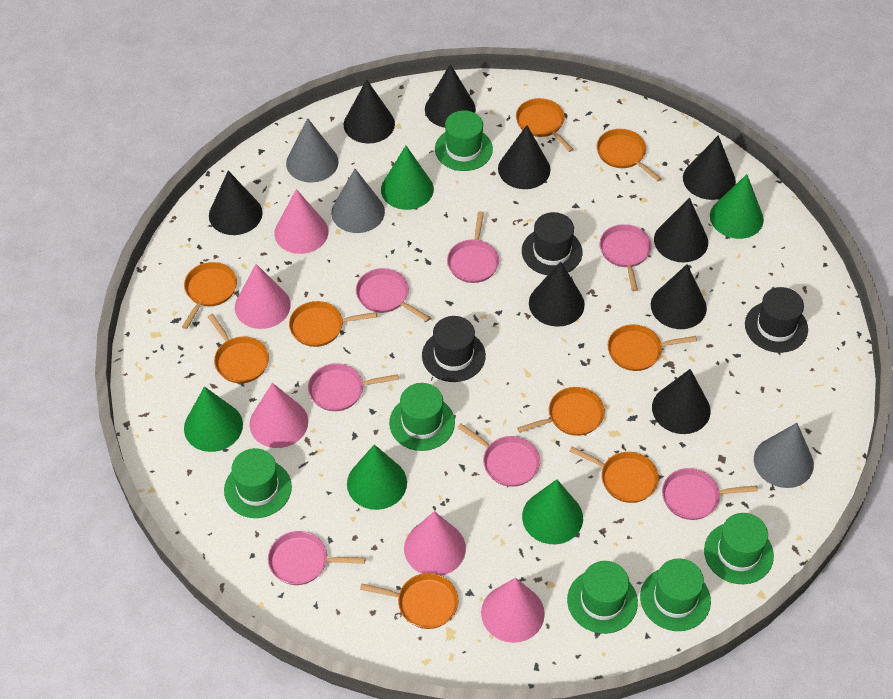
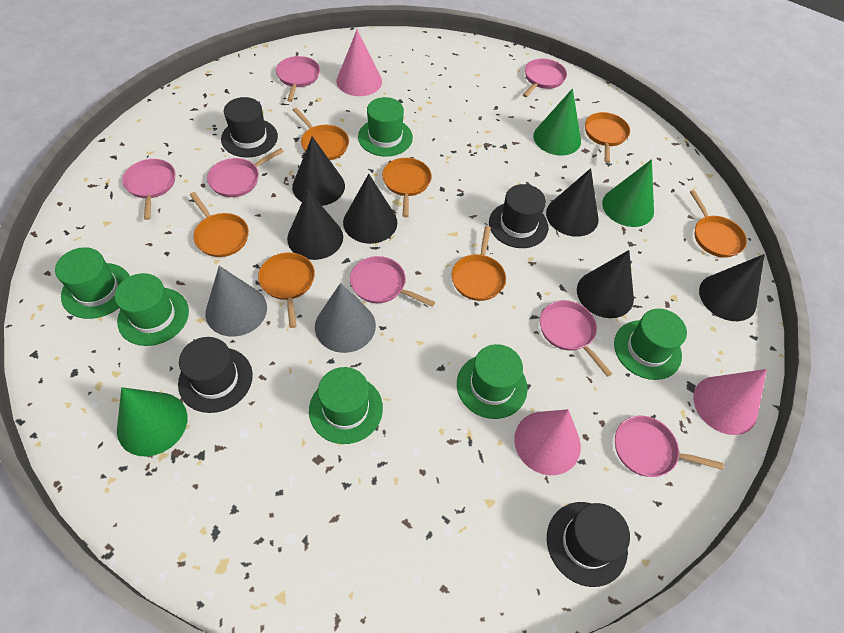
black cone: [209,171,263,235] [344,79,395,144] [425,64,476,128] [498,125,551,189] [529,261,585,327] [651,264,707,329] [652,369,710,434] [654,198,708,262] [683,135,736,200] = 9 -> [287,190,343,260] [292,136,345,206] [343,174,397,244] [546,168,599,237] [577,250,634,318] [699,254,765,321] = 6
black hat: [422,316,486,382] [522,212,583,275] [745,287,808,353] = 3 -> [178,337,253,413] [221,97,278,158] [489,184,549,248] [547,502,630,587] = 4
green cone: [184,386,243,452] [347,444,407,510] [381,146,434,210] [522,479,583,544] [710,174,764,239] = 5 -> [117,387,187,456] [533,88,581,156] [602,159,654,227] = 3
grey cone: [286,118,339,183] [331,169,385,233] [754,423,814,488] = 3 -> [205,266,267,337] [315,283,376,353] = 2
orange pan: [182,262,237,329] [208,314,269,383] [289,301,377,347] [360,573,458,629] [516,98,574,152] [517,387,605,436] [569,446,659,503] [597,129,662,181] [607,325,697,371] = 9 -> [190,192,249,257] [258,252,315,328] [293,107,349,160] [382,158,432,217] [452,226,506,301] [585,112,630,163] [690,190,747,258] = 7
pink cone: [235,264,291,329] [249,383,308,448] [274,189,328,254] [404,511,466,576] [481,578,545,643] = 5 -> [337,30,382,96] [514,409,581,475] [693,369,767,435] = 3

